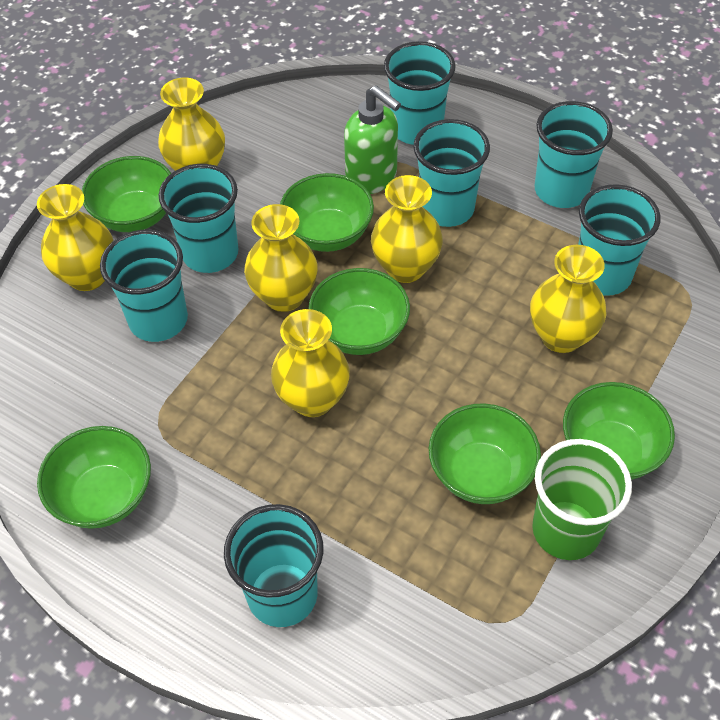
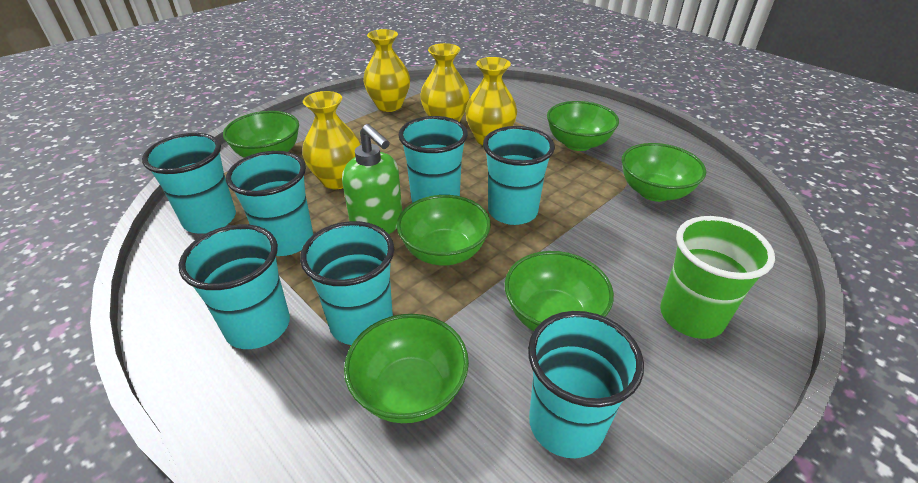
yellow vase: [37,184,113,291] [158,77,225,171] [244,204,318,312] [271,309,350,417] [371,175,443,283] [530,245,606,353] = 6 -> [302,91,361,189] [363,29,410,112] [420,43,470,122] [465,57,517,145] = 4

